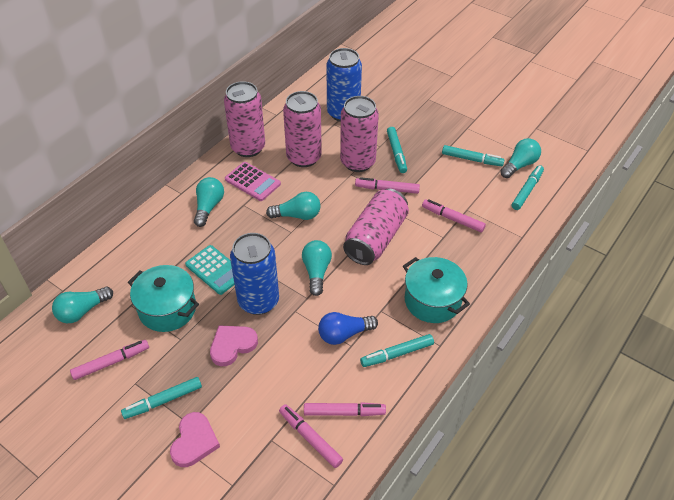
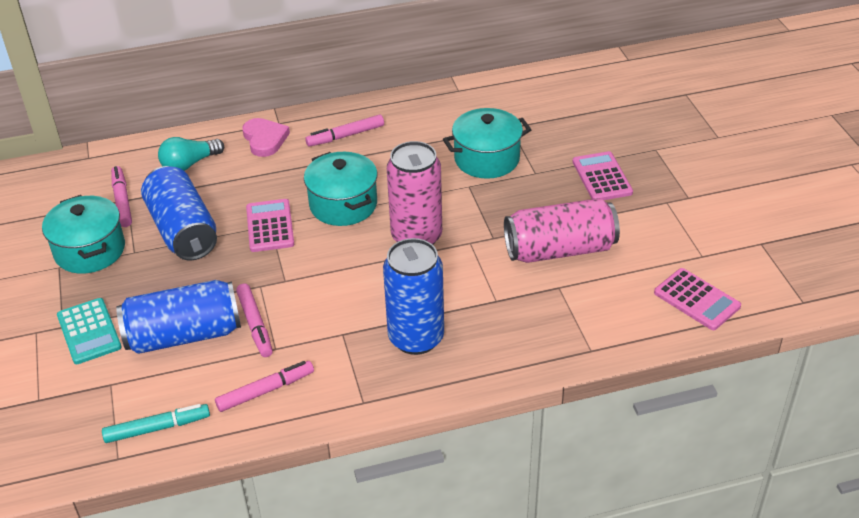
blue can: [230,233,279,315] [326,48,362,122] = 2 -> [116,280,241,354] [141,166,217,261] [383,238,444,355] = 3
blue light bulb: [318,312,378,345] = 1 -> none = 0
pink calculator: [225,162,281,201] = 1 -> [246,199,294,252] [573,151,633,200] [654,268,741,330] = 3
pink can: [224,81,265,157] [283,91,322,167] [340,96,379,172] [343,189,409,265] = 4 -> [387,141,442,245] [504,198,620,263] = 2
pink heart: [170,412,220,467] [210,326,258,366] = 2 -> [242,118,290,157] = 1
pink marker: [70,340,149,380] [279,404,343,468] [304,402,386,416] [355,177,420,194] [422,199,486,232] = 5 -> [111,166,132,227] [215,361,314,412] [236,283,273,357] [305,115,384,147] = 4
turquoise light bulb: [52,287,113,323] [194,177,224,227] [266,192,321,220] [302,240,332,296] [500,138,541,178] = 5 -> [158,137,224,171] = 1
turquoise marker: [121,377,202,419] [360,334,434,367] [387,127,407,173] [442,145,505,166] [512,165,544,210] = 5 -> [102,404,210,443] = 1
turquoise pot: [128,265,199,332] [403,257,470,323] = 2 -> [42,195,125,274] [304,152,377,226] [443,108,532,179] = 3

